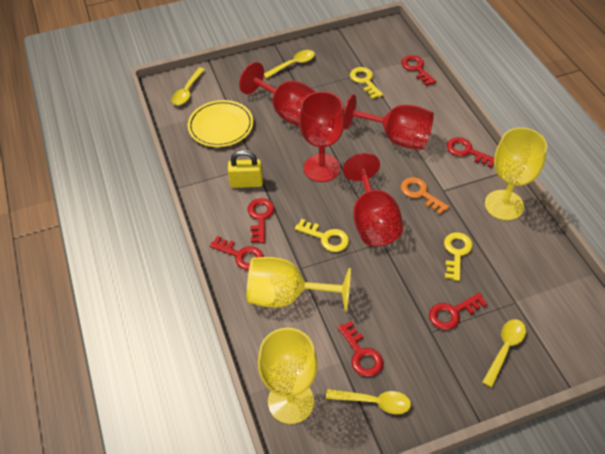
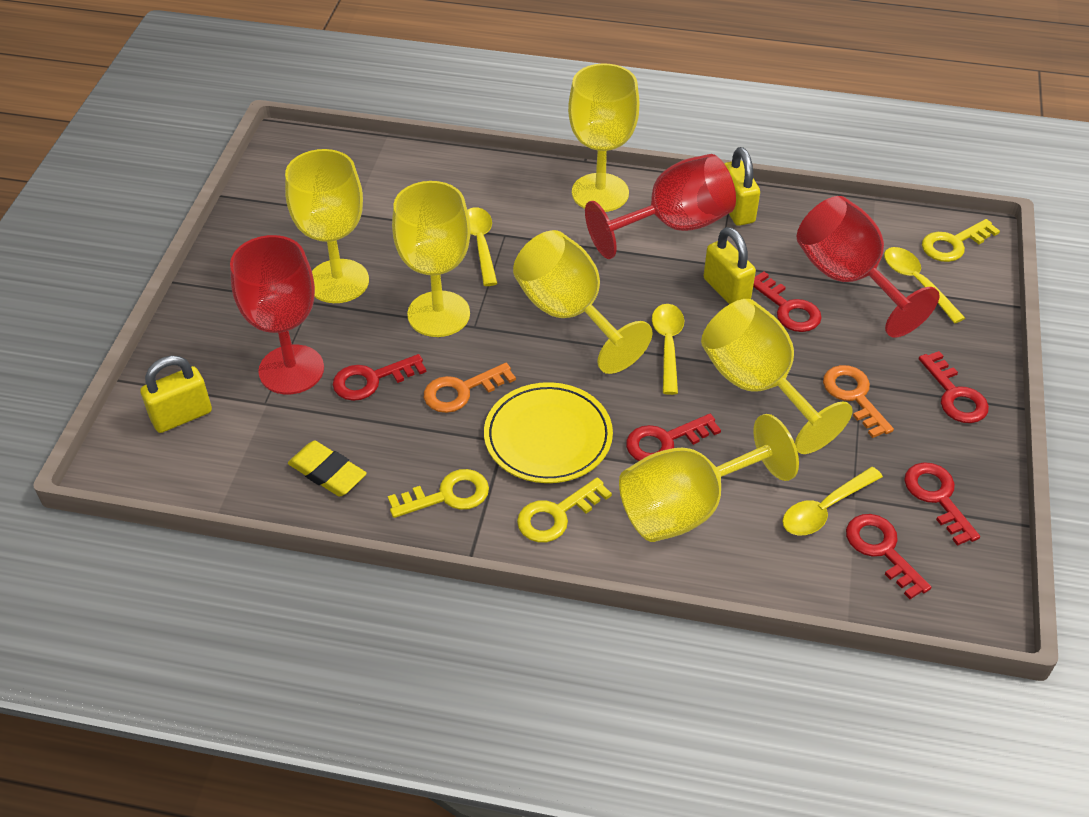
orange key: [401,177,449,215] = 1 -> [424,363,516,413] [823,365,894,438] = 2
red goblet: [239,62,316,127] [299,91,345,182] [343,153,403,246] [344,94,434,150] = 4 -> [230,235,324,394] [585,154,736,259] [797,196,940,338] = 3
yellow eraser: none = 0 -> [288,441,367,496] = 1
yellow goblet: [247,257,351,311] [258,328,318,424] [485,127,547,221] = 3 -> [285,149,369,303] [392,181,471,337] [513,230,653,374] [568,63,640,212] [619,414,799,542] [701,299,853,454] = 6
yellow padlock: [228,150,263,188] = 1 -> [140,356,212,433] [703,227,756,304] [724,147,760,226] = 3

